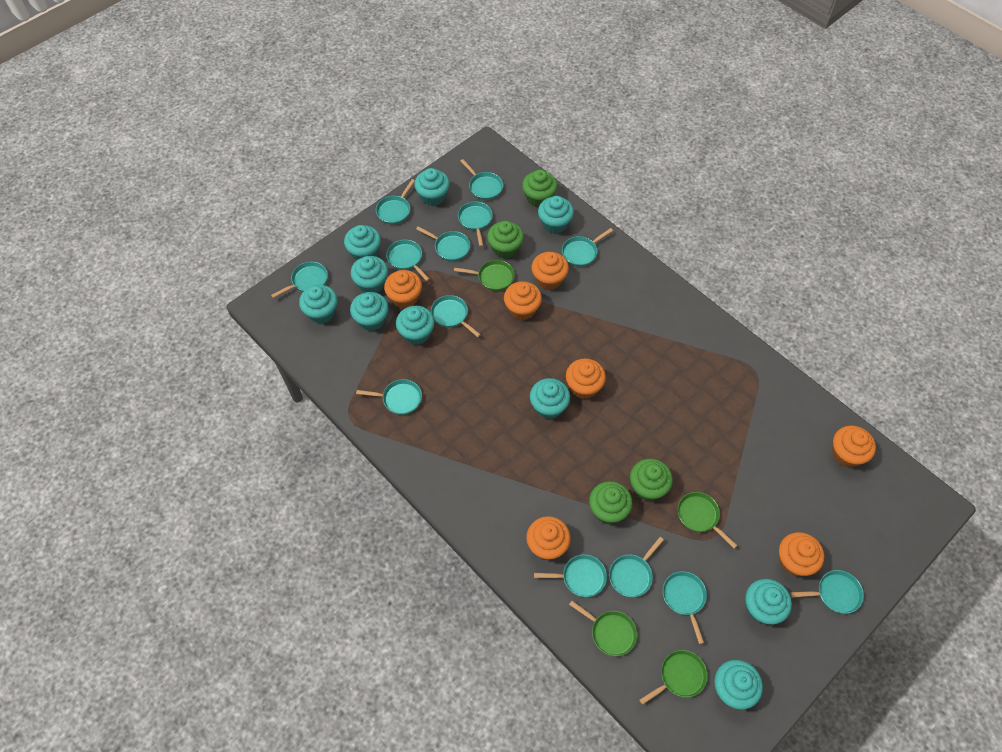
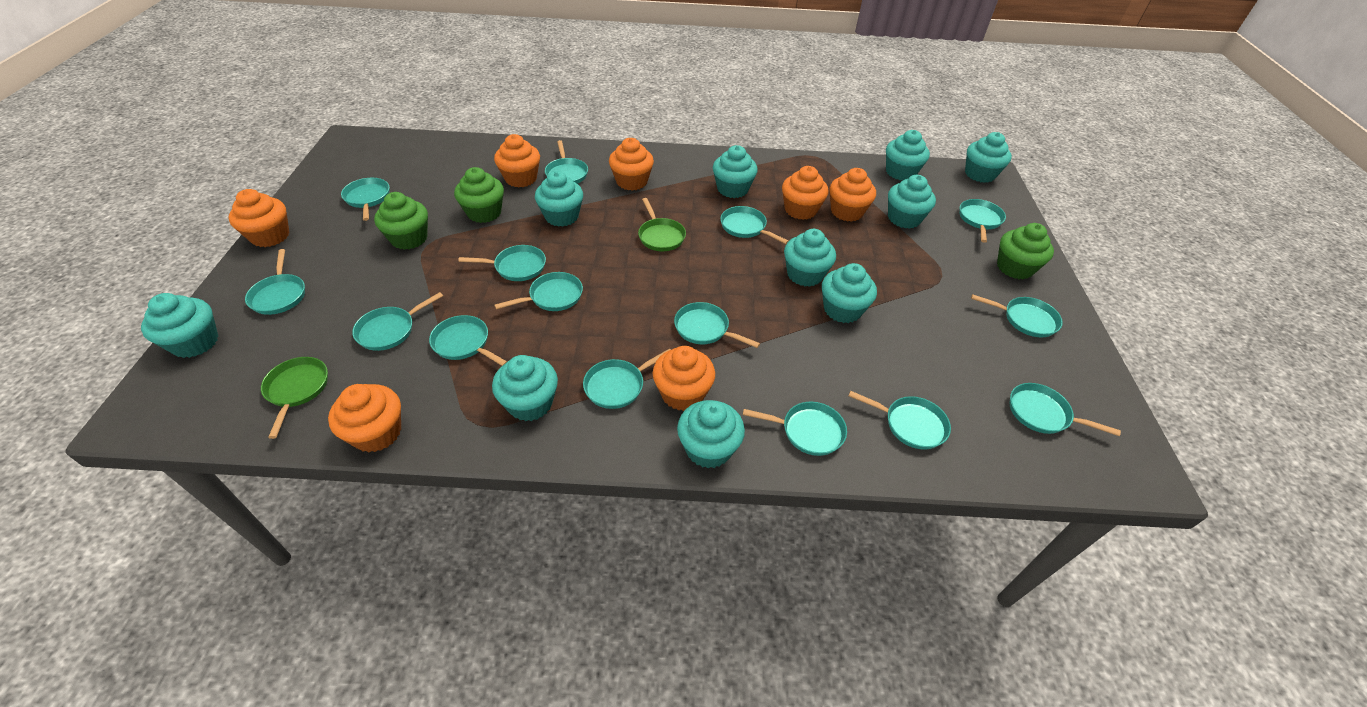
green cupcake: [487,221,524,259] [522,170,557,207] [589,481,633,524] [630,459,673,501] = 4 -> [374,192,428,250] [454,167,504,223] [997,223,1054,280] = 3
green pan: [454,260,515,291] [569,601,637,656] [639,650,708,705] [678,492,738,548] = 4 -> [261,357,328,439] [638,198,686,251] = 2
turquoise pan: [271,262,328,298] [356,379,422,415] [376,179,415,224] [386,240,430,281] [416,226,470,261] [431,295,481,337] [458,201,493,247] [460,159,503,200] [534,554,607,597] [562,228,613,266] [609,537,664,597] [663,571,707,644] [791,570,864,614] = 13 -> [245,249,305,315] [341,178,390,221] [352,292,443,351] [429,315,507,366] [458,245,546,281] [494,272,583,311] [545,140,588,184] [583,348,671,409] [674,302,760,348] [720,206,788,244] [743,402,847,456] [849,391,951,450] [959,199,1006,243] [971,294,1063,337] [1009,383,1121,436] = 15

